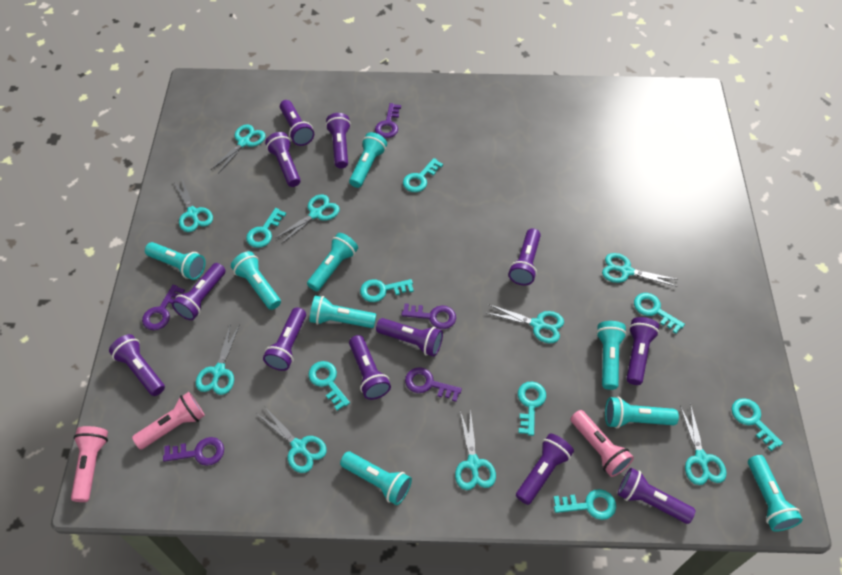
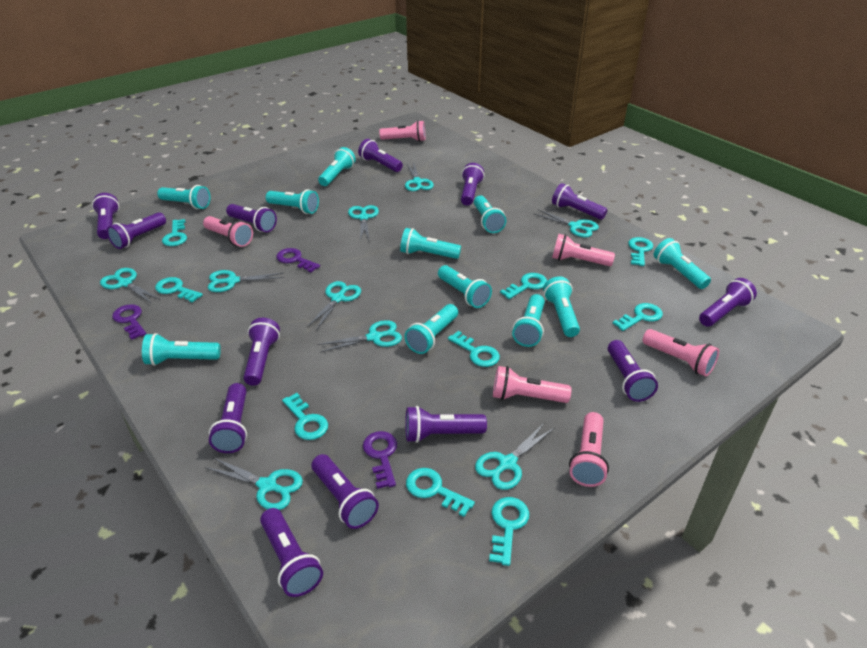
pink flashlight: [71,426,108,502] [132,392,205,450] [570,410,634,477] = 3 -> [203,216,253,247] [379,120,425,142] [493,366,572,403] [552,234,615,266] [569,412,609,487] [643,329,719,376] = 6
purple flashlight: [109,334,165,396] [172,263,226,320] [263,307,306,371] [265,132,301,187] [280,100,314,146] [326,113,351,168] [349,335,391,400] [376,318,443,357] [508,228,541,285] [516,433,574,505] [618,468,695,524] [626,317,659,385] = 12 -> [92,193,119,239] [107,212,166,249] [209,383,247,453] [226,204,277,232] [243,318,280,386] [260,508,323,597] [311,454,379,529] [358,139,403,172] [405,406,487,443] [461,163,484,205] [552,183,607,220] [608,340,658,402] [699,278,757,327] = 13
purple key: [142,285,185,330] [163,437,224,466] [375,103,401,138] [402,303,456,329] [405,367,462,402] = 5 -> [112,304,146,340] [276,248,320,272] [363,431,397,489] = 3
turquoise flashlight: [145,242,206,280] [231,251,281,310] [307,233,358,291] [310,296,376,328] [340,452,412,505] [349,132,387,188] [596,321,627,390] [605,397,679,428] [748,455,803,532] = 9 -> [142,333,221,366] [157,185,211,209] [266,189,319,214] [318,147,356,186] [400,228,461,259] [404,304,458,354] [438,265,492,308] [474,195,506,233] [512,294,545,347] [543,276,580,337] [654,238,711,289] = 11
turquoise key: [246,208,286,248] [308,361,350,411] [360,279,414,302] [403,158,443,192] [518,381,546,436] [554,489,616,520] [634,293,685,334] [732,398,783,451] = 8 -> [155,277,203,303] [162,219,187,246] [282,393,328,440] [406,468,475,517] [448,331,500,367] [489,497,529,566] [500,273,547,299] [613,303,663,331] [628,237,653,266] = 9

